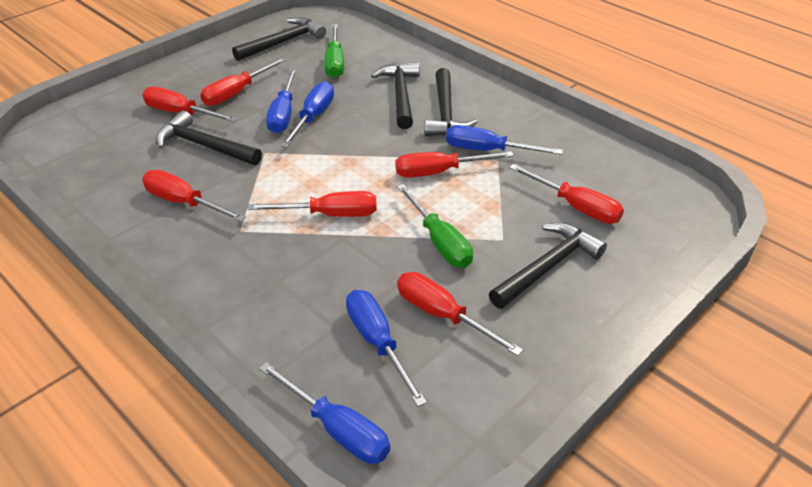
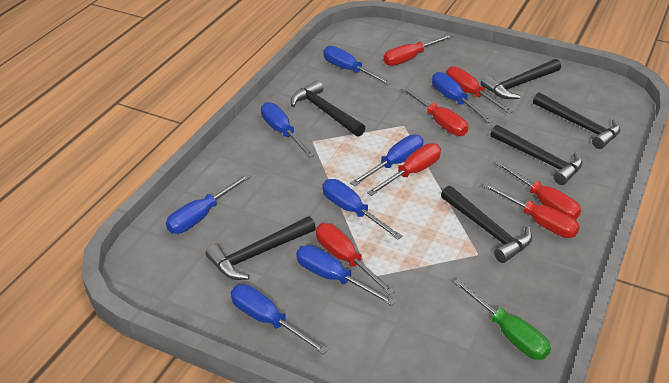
black hammer: [156,111,262,165] [232,17,326,61] [371,62,420,129] [424,68,478,136] [489,223,607,309] = 5 -> [206,216,316,280] [291,80,365,137] [441,186,532,263] [481,59,561,99] [491,125,583,185] [533,92,621,149] = 6
blue screwdriver: [259,362,390,464] [266,69,297,133] [281,81,334,147] [346,290,427,407] [446,125,563,155] = 5 -> [166,174,250,234] [231,284,328,355] [261,102,314,158] [296,245,396,306] [322,179,403,240] [323,46,392,85] [350,135,424,186] [432,72,492,123] = 8
green screwdriver: [324,24,344,78] [397,184,473,268] = 2 -> [453,279,551,360] = 1

